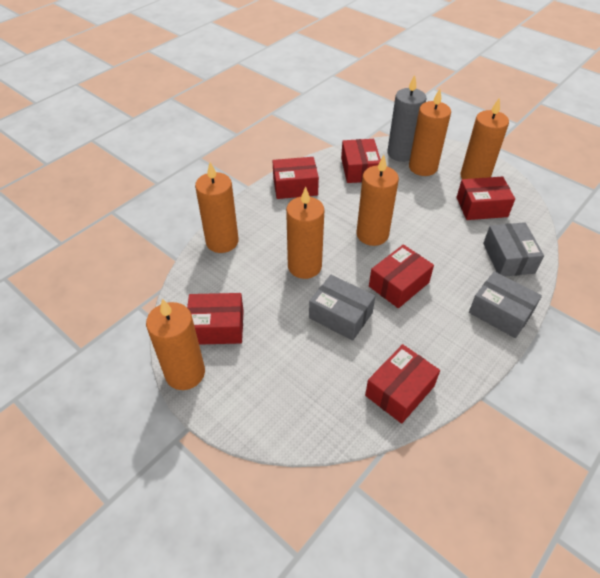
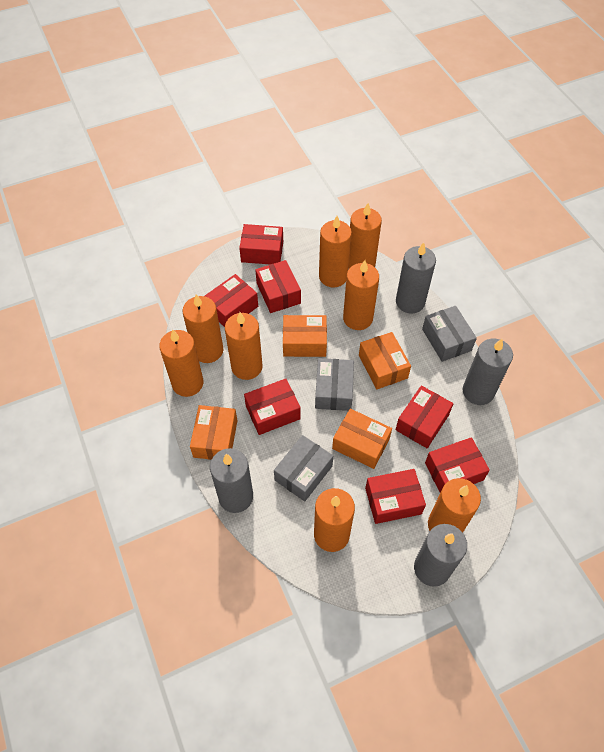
grey candle: [387,75,426,162] = 1 -> [210,448,253,513] [396,242,436,314] [414,524,467,587] [463,339,513,405] = 4
orange box: none = 0 -> [190,405,237,460] [283,315,327,357] [332,409,392,469] [359,332,411,389] = 4
orange candle: [146,299,205,390] [195,162,239,253] [286,187,324,279] [357,155,399,246] [409,89,451,176] [461,97,509,179] = 6 -> [159,329,203,397] [183,294,224,363] [225,312,263,380] [314,488,355,552] [319,216,352,288] [343,260,379,330] [349,203,382,269] [428,478,481,533] = 8
red box: [187,293,244,345] [273,157,319,199] [341,139,381,183] [365,344,440,424] [369,244,434,308] [457,176,515,220] = 6 -> [205,274,258,327] [239,224,283,264] [244,379,301,435] [255,260,301,313] [365,469,426,524] [396,386,453,448] [425,437,490,492] = 7

